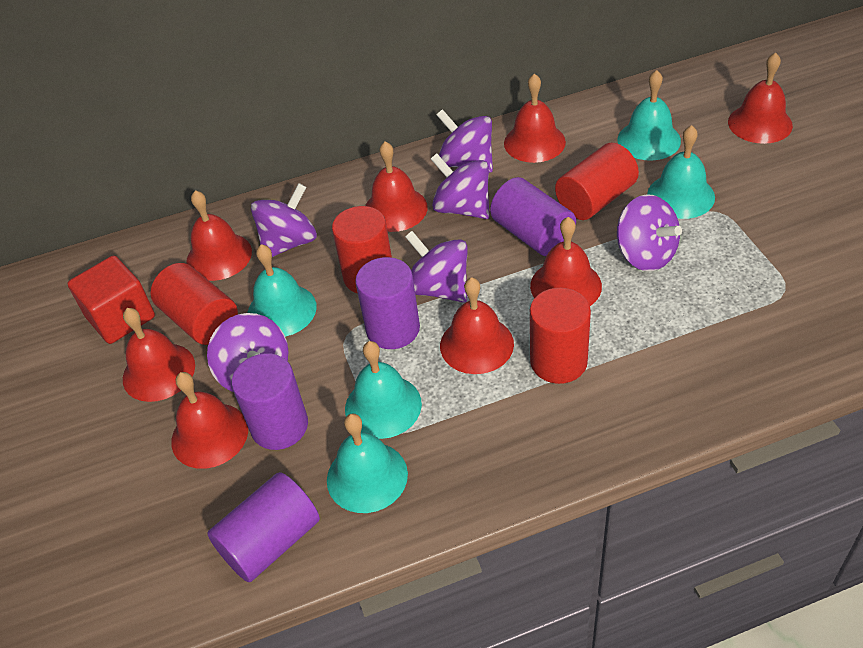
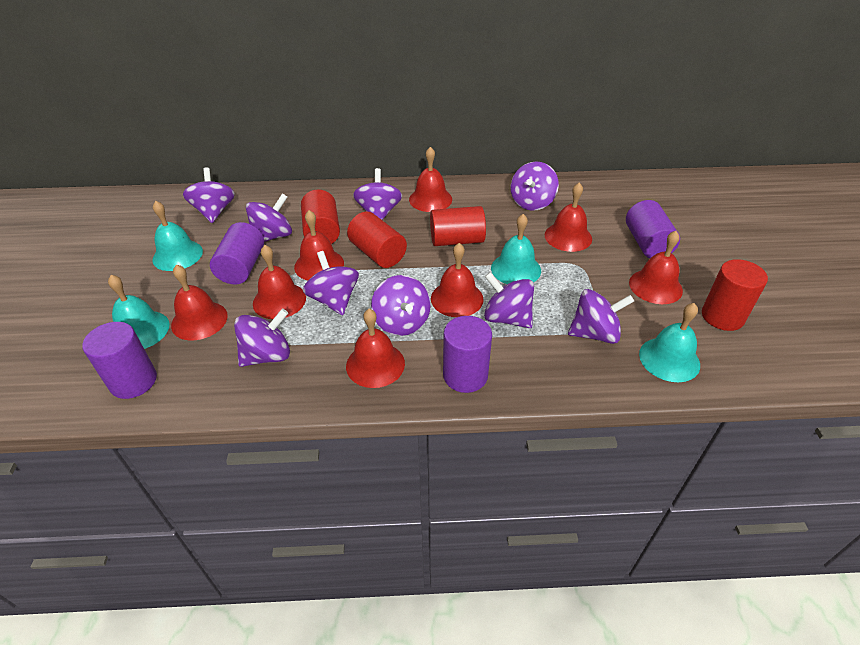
purple spinning top: [207,313,289,392] [251,183,317,257] [405,231,468,303] [431,153,490,219] [437,109,493,173] [617,194,682,271] = 6 -> [183,168,235,223] [234,309,290,367] [246,193,292,242] [303,251,359,315] [353,168,402,220] [371,275,431,336] [484,272,534,328] [511,162,559,211] [568,289,634,344] = 9
red cube: [67,256,155,344] = 1 -> none = 0
turquoise bell: [247,244,317,337] [327,413,408,513] [345,341,422,439] [617,70,681,161] [647,125,715,219] = 5 -> [108,275,170,349] [152,201,203,271] [491,214,541,284] [639,303,700,382] = 4

